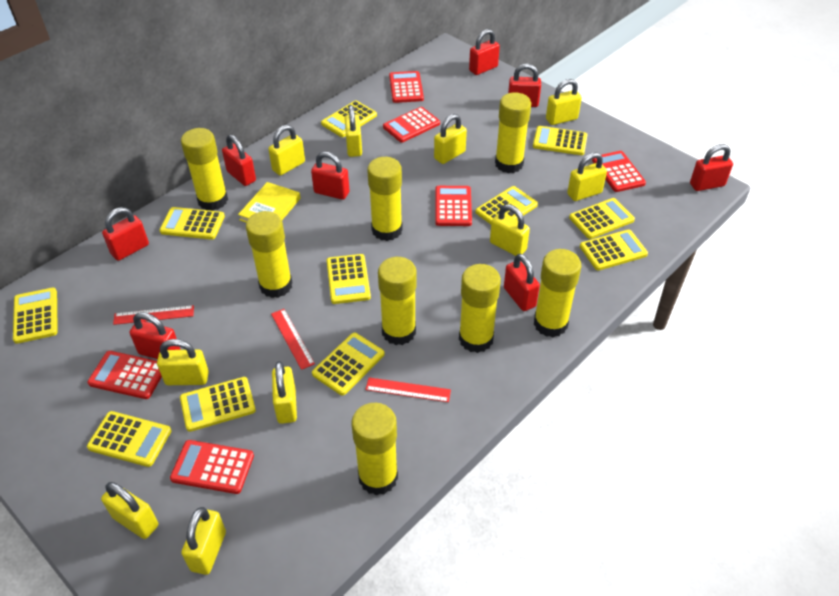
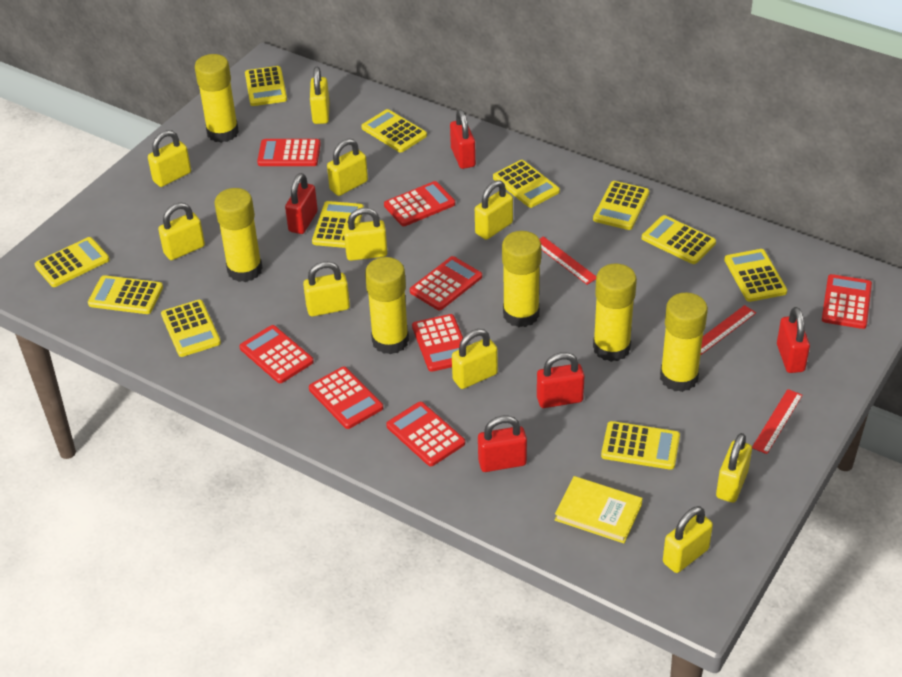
red calculator: [88,351,162,399] [170,440,254,494] [383,107,440,143] [389,71,424,103] [435,186,472,226] [592,151,646,192] = 6 -> [239,325,314,383] [257,139,321,166] [309,367,383,429] [384,181,455,226] [386,402,465,466] [410,256,482,310] [412,314,463,372] [822,274,872,329] = 8
red padlock: [102,207,149,261] [130,312,181,359] [222,135,256,186] [311,152,349,200] [469,29,500,75] [504,254,540,311] [508,64,541,107] [690,144,733,191] = 8 -> [285,173,318,234] [450,110,476,169] [478,415,527,472] [537,352,585,408] [777,307,810,373] = 5
yellow glue stick: [181,128,228,211] [246,211,293,298] [352,403,398,496] [367,157,403,241] [378,257,417,345] [459,264,501,353] [495,92,531,173] [534,249,581,337] = 8 -> [195,54,239,143] [214,188,263,282] [365,257,409,354] [502,231,541,327] [593,264,637,362] [660,293,708,392] = 6

